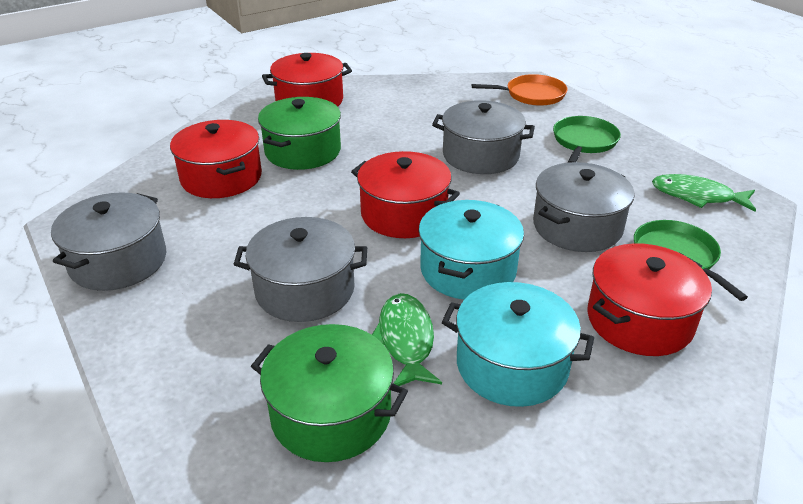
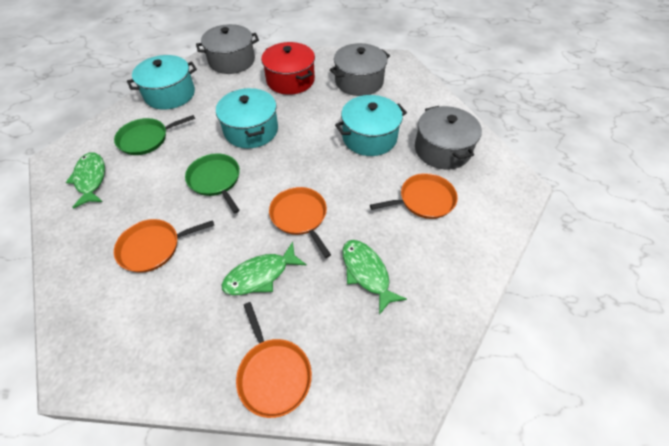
green fish: [372,293,442,386] [652,174,756,212] = 2 -> [66,152,105,209] [222,242,307,295] [343,240,407,315] = 3
green pot: [251,324,408,462] [258,97,341,170] = 2 -> none = 0
grey pot: [51,192,166,291] [233,217,367,322] [432,100,535,174] [533,162,635,252] = 4 -> [196,24,259,74] [330,43,390,96] [415,106,482,169] = 3
orange pan: [472,74,568,106] = 1 -> [114,219,214,273] [236,302,312,418] [269,187,331,258] [370,173,458,219] = 4
red pot: [170,120,262,198] [262,53,352,107] [351,151,460,238] [587,243,712,356] = 4 -> [261,42,315,95] = 1
turquoise pot: [419,200,524,300] [442,282,594,407] = 2 -> [127,55,197,110] [216,88,278,148] [335,95,407,156] = 3

